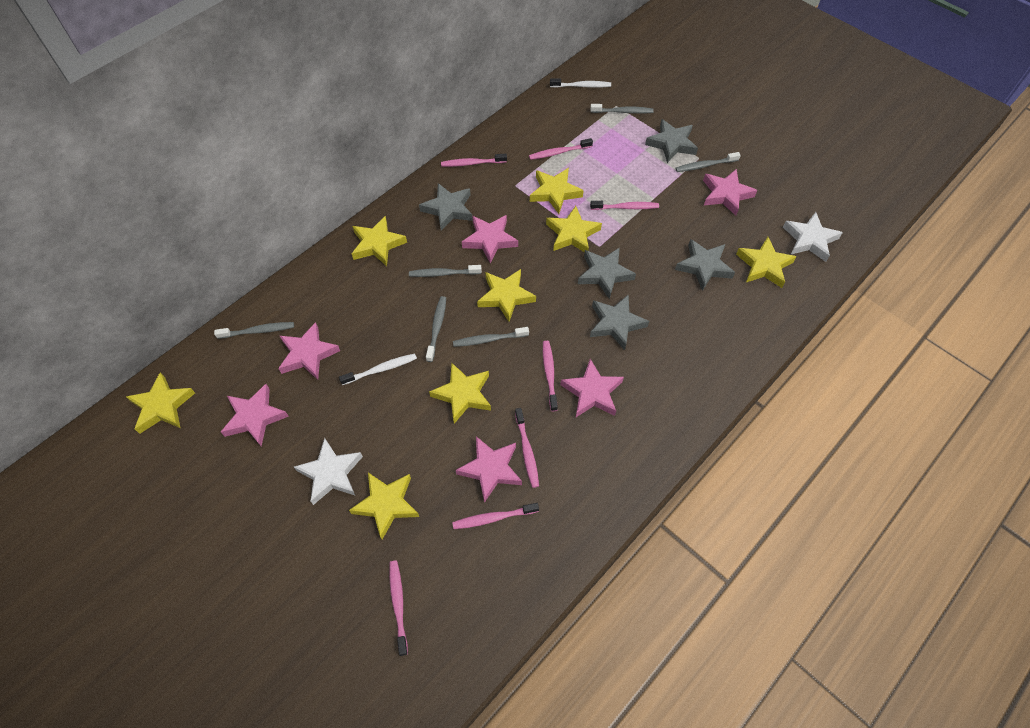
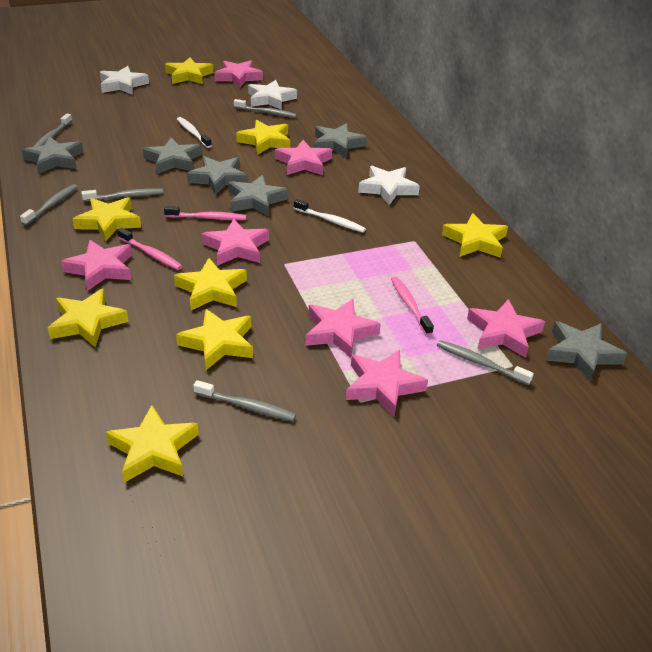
grey star: [419,183,473,231] [578,248,636,299] [590,294,649,350] [645,119,698,163] [675,239,735,291] = 5 -> [22,137,83,174] [143,138,202,174] [187,156,248,195] [228,175,288,216] [314,123,367,158] [545,321,628,382] = 6
pink star: [221,384,289,446] [278,322,340,380] [456,436,522,503] [462,215,518,264] [560,359,624,417] [703,169,757,216] = 6 -> [61,240,132,291] [202,219,269,266] [214,60,263,88] [275,140,332,175] [306,299,381,358] [346,350,428,416] [467,299,545,358] = 7
pink toothbrush: [389,561,408,656] [441,154,507,167] [452,503,539,529] [515,408,539,488] [529,138,593,160] [543,341,558,411] [590,201,659,210] = 7 -> [118,228,182,270] [164,206,246,220] [391,276,434,335] = 3
white star: [294,438,363,505] [783,212,843,262] = 2 -> [100,66,149,95] [248,80,297,110] [358,166,420,205] = 3

